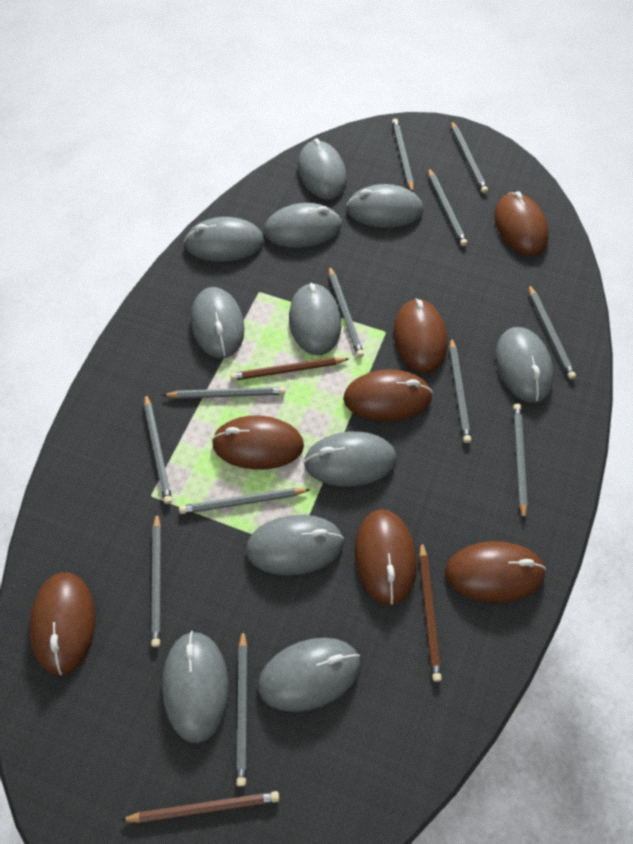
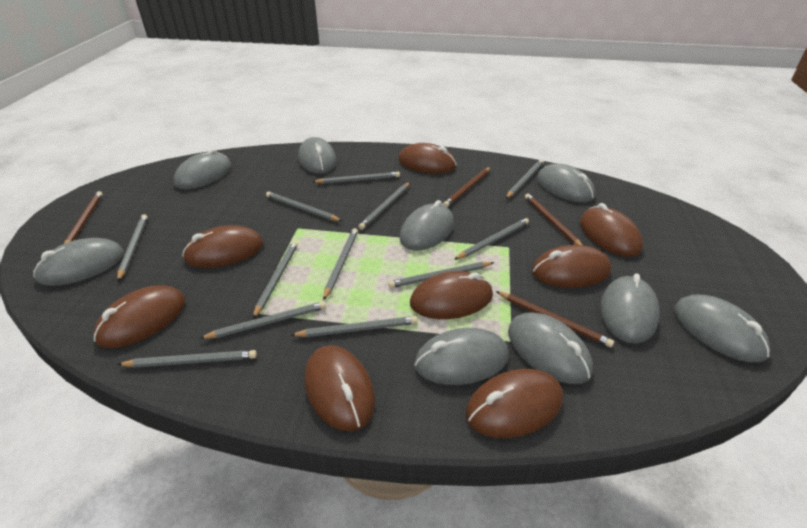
brown mouse: [29,572,95,675] [212,415,304,470] [343,370,433,421] [355,509,417,606] [394,298,447,373] [445,541,546,603] [494,191,549,256] = 7 -> [93,285,185,348] [182,225,263,268] [304,345,375,431] [398,143,457,174] [410,271,493,319] [466,369,563,438] [532,245,611,288] [580,203,643,257] = 8
brown pencil: [120,791,279,823] [230,357,349,381] [419,541,442,682] = 3 -> [64,191,103,244] [443,167,491,207] [496,291,614,347] [525,194,582,245] = 4
grey mouse: [162,631,229,743] [184,217,264,262] [191,287,245,358] [246,515,344,575] [258,638,361,712] [264,203,342,248] [289,283,341,355] [298,138,347,199] [304,431,397,486] [346,184,423,228] [496,327,554,403] = 11 -> [33,238,124,286] [174,149,231,189] [298,137,336,174] [400,200,454,250] [415,328,509,385] [508,312,593,384] [537,164,595,203] [600,274,660,344] [674,295,771,362] = 9

